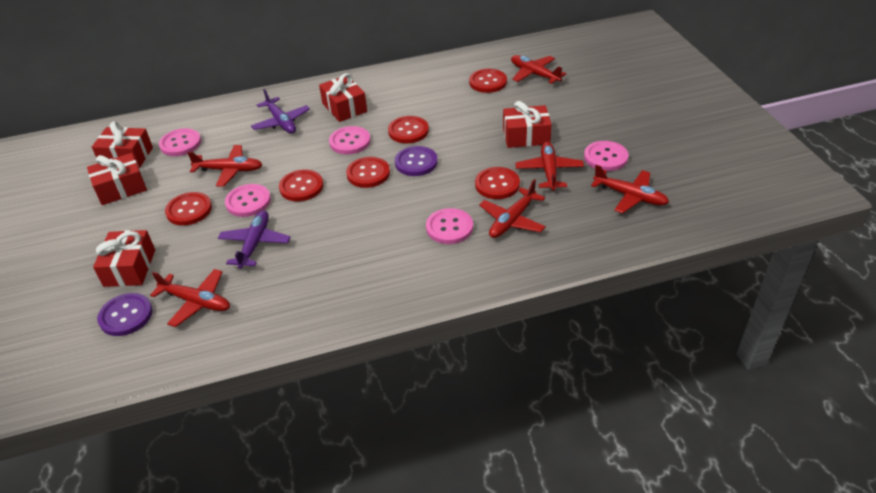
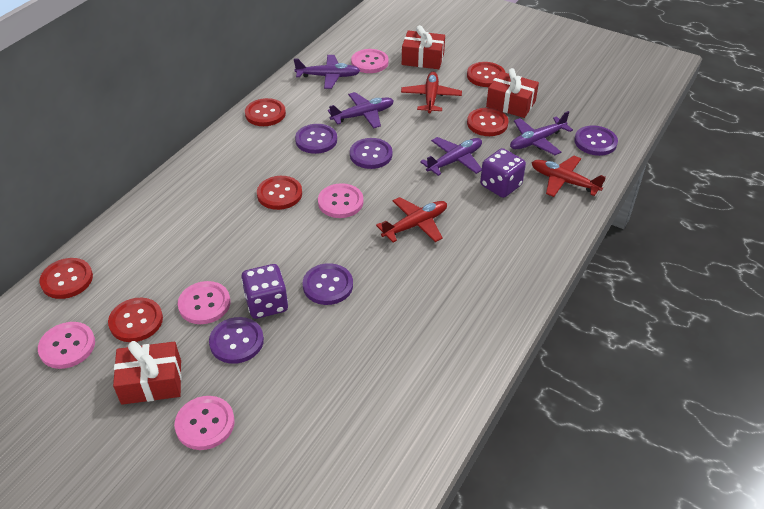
purple button: [97,293,153,336] [395,146,438,176] = 2 -> [209,317,264,364] [295,124,337,154] [303,263,353,305] [350,138,392,169] [574,125,618,156] = 5
purple dice: none = 0 -> [241,264,288,319] [480,148,526,198] = 2
purple plane: [218,210,290,269] [251,89,310,134] = 2 -> [294,55,360,89] [328,92,394,128] [420,137,482,176] [510,111,573,155] = 4
red gift: [87,153,147,205] [92,121,153,168] [93,230,155,287] [319,73,367,122] [503,101,552,148] = 5 -> [113,341,182,405] [402,25,445,69] [486,68,539,118] = 3
red plane: [150,269,230,327] [187,145,263,187] [479,179,546,238] [511,55,567,84] [515,141,584,191] [591,165,669,213] = 6 -> [376,197,447,242] [401,72,462,113] [531,156,606,197] = 3

